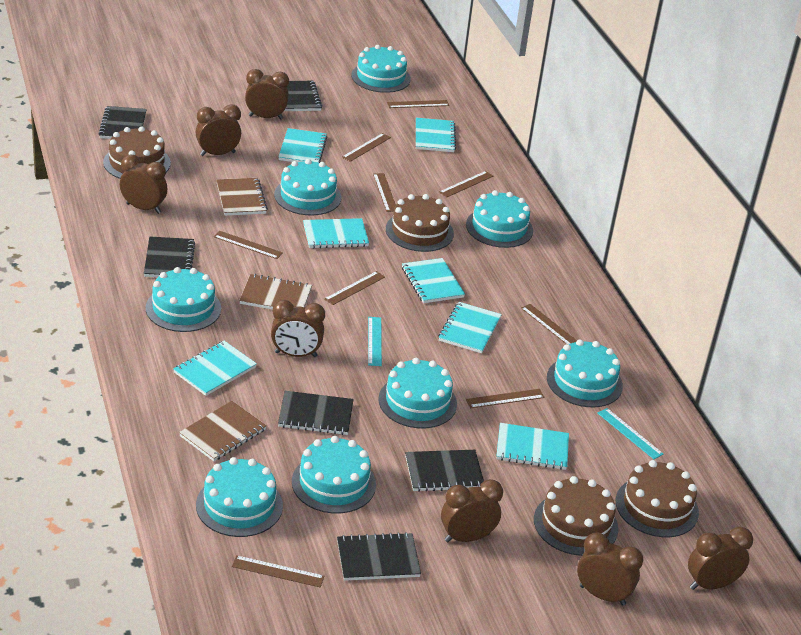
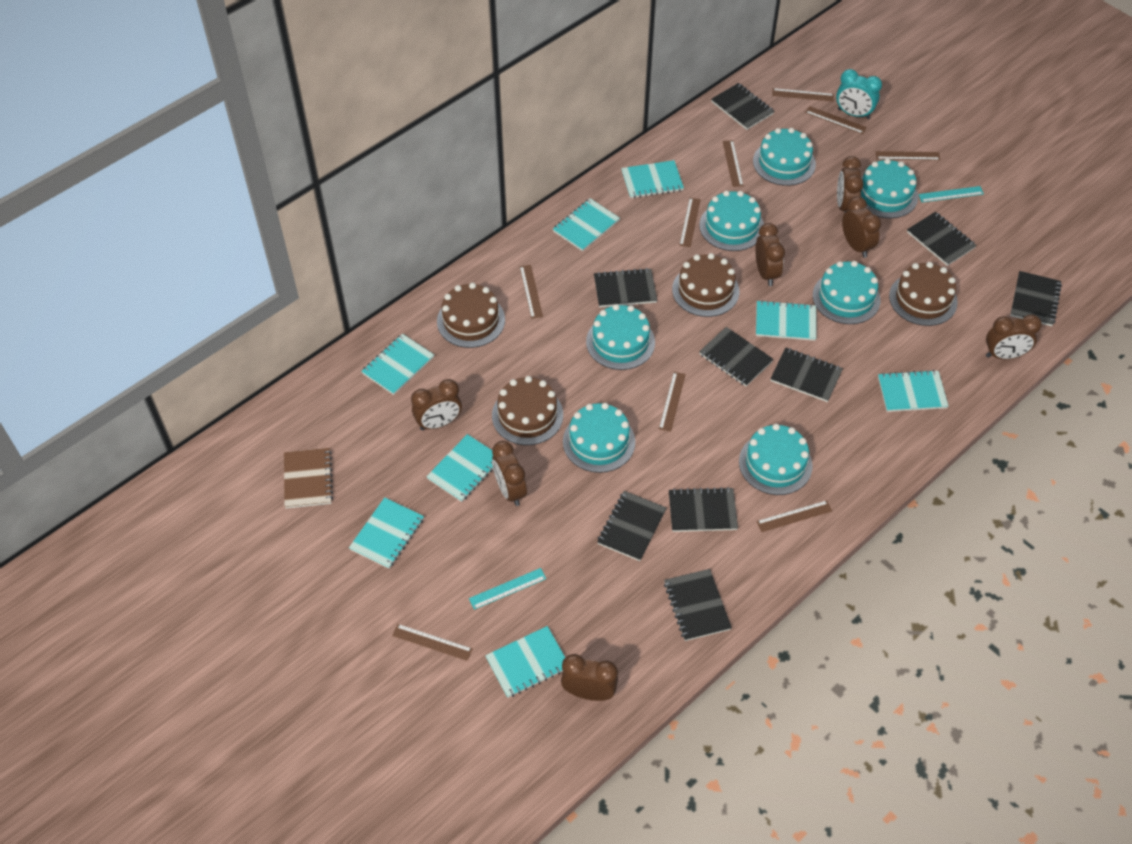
black notebook: [98,106,147,139] [144,237,195,277] [278,391,354,435] [284,81,322,111] [337,532,421,581] [405,450,484,492] = 6 -> [594,268,657,308] [597,491,666,561] [664,569,732,641] [669,487,738,532] [699,327,773,386] [711,83,774,130] [770,348,843,402] [907,212,977,266] [1010,271,1062,326] = 9
brown notebook: [179,401,267,461] [216,178,268,216] [239,274,312,310] = 3 -> [284,448,333,509] = 1
turquoise cake: [146,267,221,332] [196,457,283,537] [274,159,342,216] [292,436,376,513] [351,45,411,93] [378,358,457,428] [466,190,533,248] [547,339,623,407] = 8 -> [563,403,635,473] [586,304,655,370] [699,191,764,251] [739,424,813,495] [753,128,816,186] [813,261,880,324] [861,158,918,218] = 7
turquoise clock: none = 0 -> [836,69,882,119] = 1
turquoise notebook: [173,341,257,396] [278,128,327,163] [303,218,369,248] [402,258,465,303] [416,118,456,152] [438,302,502,353] [496,423,569,470] = 7 -> [349,497,424,569] [361,334,434,395] [426,434,493,502] [485,626,565,698] [553,198,620,251] [621,160,684,198] [756,300,816,341] [878,370,948,412] = 8

